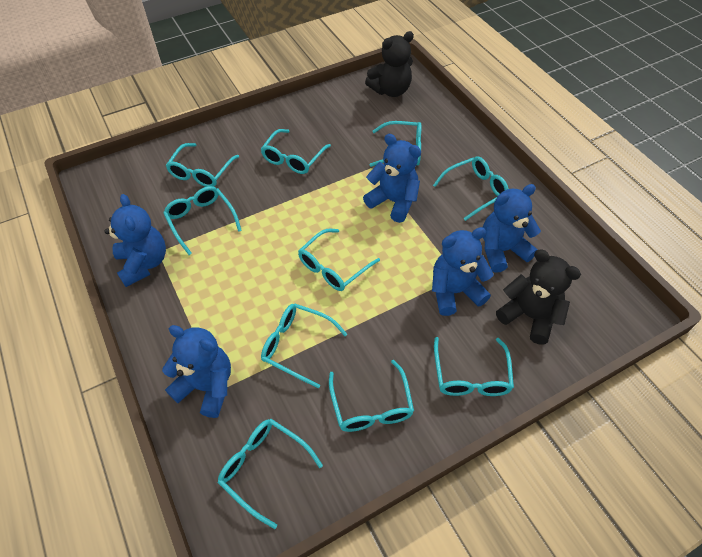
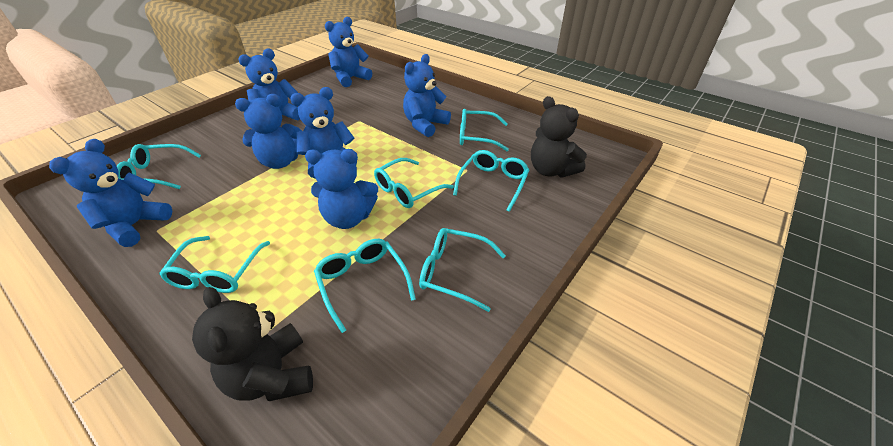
blue teddy bear: [105,194,166,287] [162,325,231,418] [363,134,421,223] [432,227,494,316] [483,184,541,273] = 5 -> [49,139,172,247] [235,94,302,169] [238,49,300,120] [290,87,357,179] [305,149,378,229] [325,17,372,87] [403,54,451,137] = 7
turquoise glasses: [163,186,242,255] [166,143,239,187] [218,419,323,529] [261,129,331,174] [261,304,347,388] [298,229,380,291] [329,360,414,432] [370,121,421,167] [433,156,509,221] [434,337,514,396] = 10 -> [117,144,201,189] [159,236,270,293] [314,239,416,333] [374,158,454,208] [419,228,506,312] [453,150,529,212] [460,109,509,151] = 7

